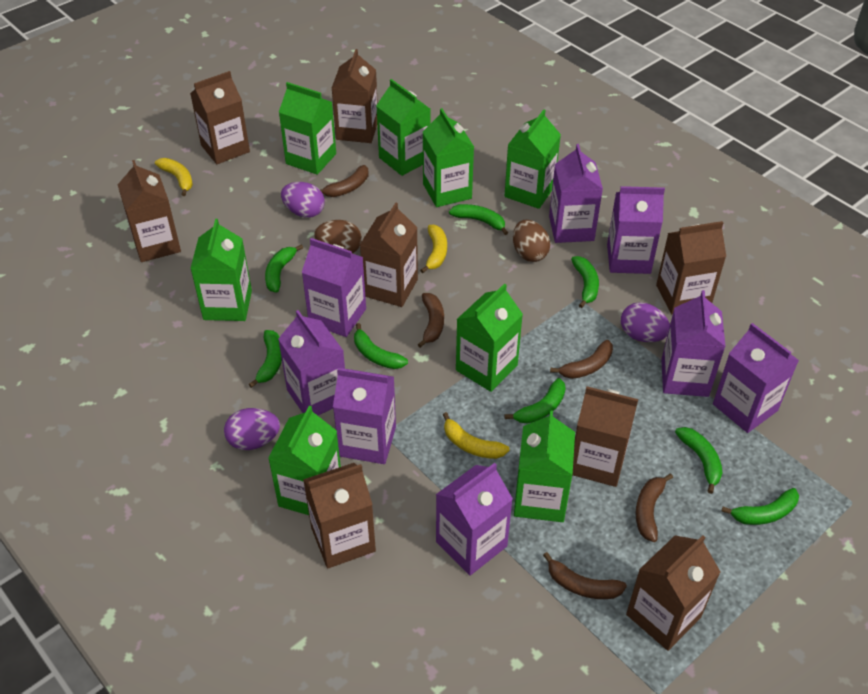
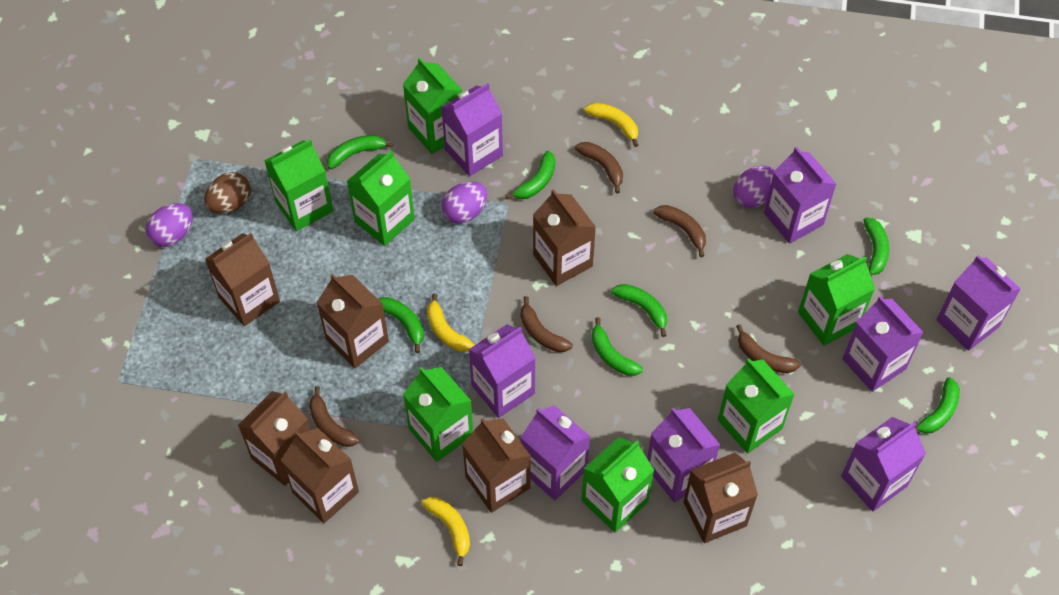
brown carton: [118,160,181,262] [190,71,250,164] [303,463,376,568] [332,49,378,143] [360,202,418,307] [573,386,638,487] [626,535,720,651] [656,221,726,314] = 8 -> [205,233,280,326] [238,391,310,486] [281,428,359,523] [316,274,389,369] [462,418,531,513] [533,189,596,286] [684,452,758,543] = 7
brown egg: [315,220,362,254] [513,220,550,262] = 2 -> [204,172,251,213] = 1
green banana: [249,330,282,388] [265,244,303,293] [354,323,408,369] [449,204,508,235] [505,378,566,424] [571,256,599,308] [675,427,722,494] [721,488,799,525] = 8 -> [327,135,394,169] [378,297,424,353] [505,151,555,199] [591,317,643,376] [611,284,667,337] [864,217,889,276] [915,377,960,434] = 7
green carton: [190,219,252,321] [268,406,341,515] [279,82,336,175] [376,79,431,176] [423,108,474,207] [456,284,523,392] [505,109,561,209] [514,410,575,522] = 8 -> [264,139,333,231] [347,150,415,246] [403,58,463,154] [403,367,473,462] [582,437,654,532] [718,359,795,454] [798,254,875,346] = 7

